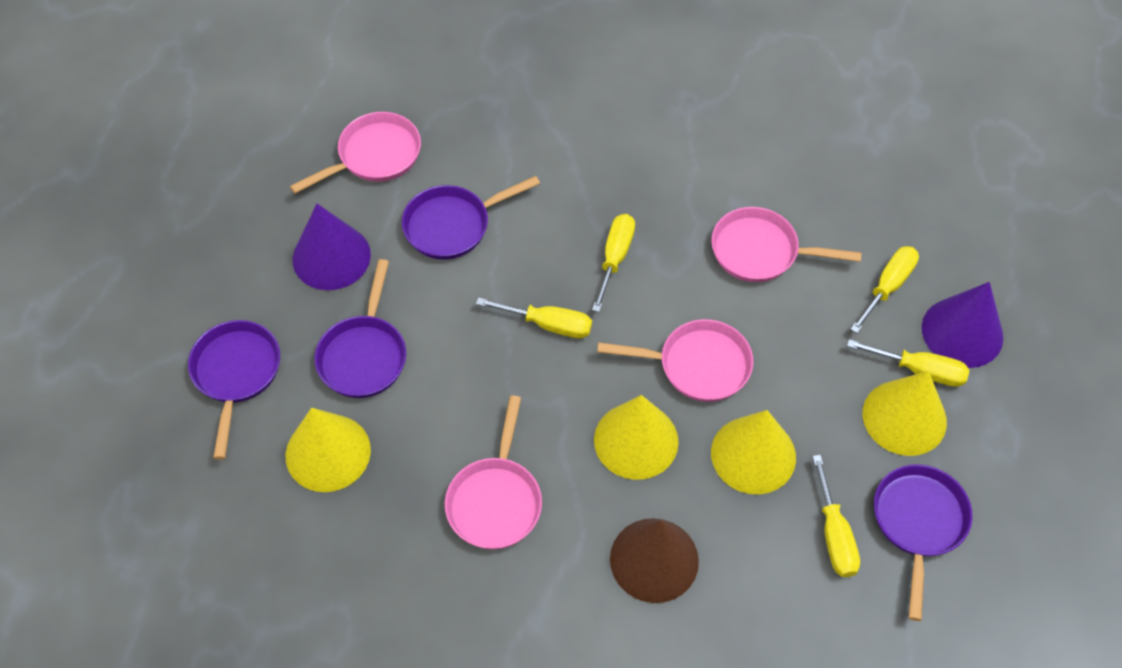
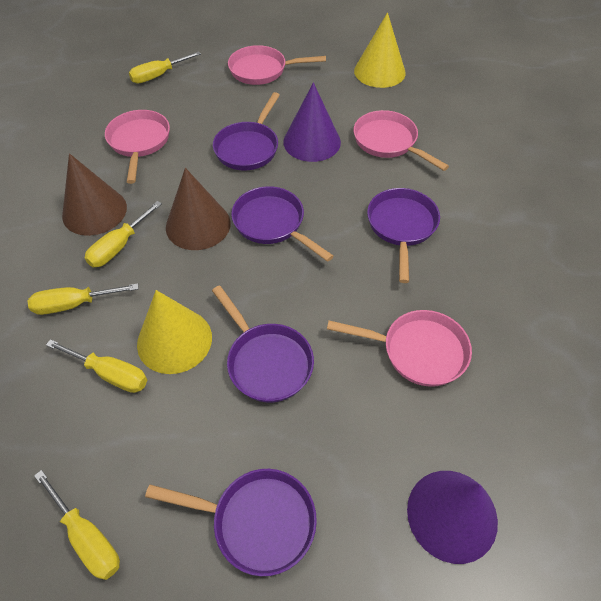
brown cone: [610,518,699,603] = 1 -> [62,153,127,236] [166,168,231,250] = 2
purple pan: [188,320,280,460] [315,259,406,398] [402,176,540,260] [874,464,972,621] = 4 -> [145,469,317,576] [212,285,314,402] [213,92,280,171] [231,186,334,262] [367,188,440,283] = 5
yellow cone: [286,408,371,492] [594,395,679,480] [711,410,796,494] [863,371,947,456] = 4 -> [137,290,212,374] [354,12,406,88] = 2

